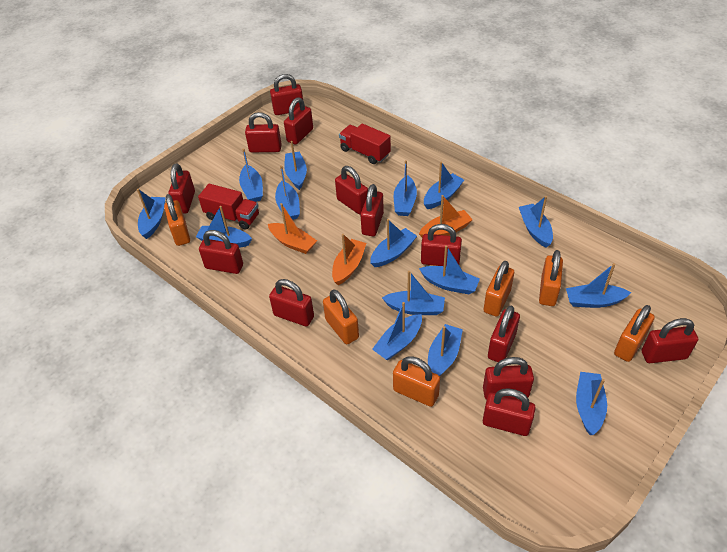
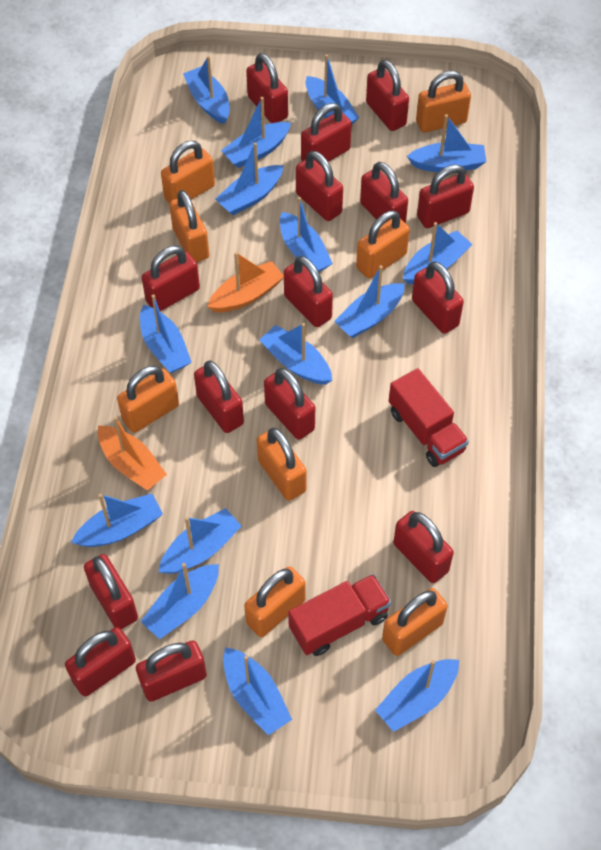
orange boat: [268,203,317,254] [332,234,366,285] [419,195,473,237] = 3 -> [98,416,167,491] [207,252,284,312] = 2
orange padlock: [164,194,190,246] [323,289,359,344] [393,356,440,407] [484,261,514,317] [539,250,563,306] [614,305,655,362] = 6 -> [117,366,179,433] [161,141,215,203] [169,190,209,262] [244,566,306,637] [257,428,307,501] [356,211,410,279] [382,588,448,656] [416,71,471,133] = 8
red padlock: [168,163,195,214] [199,230,243,274] [245,112,282,152] [269,279,314,326] [270,74,303,115] [284,97,313,145] [335,166,368,214] [360,184,384,236] [421,224,462,267] [483,357,534,400] [483,388,536,436] [488,306,520,362] [642,318,698,363] = 13 -> [65,627,136,697] [84,554,138,629] [136,640,207,702] [142,246,200,311] [194,361,244,433] [246,53,288,123] [264,368,315,440] [284,256,333,327] [296,151,343,221] [301,103,352,162] [360,162,408,223] [366,60,409,131] [393,511,454,583] [412,262,464,334] [417,164,474,228] = 15

